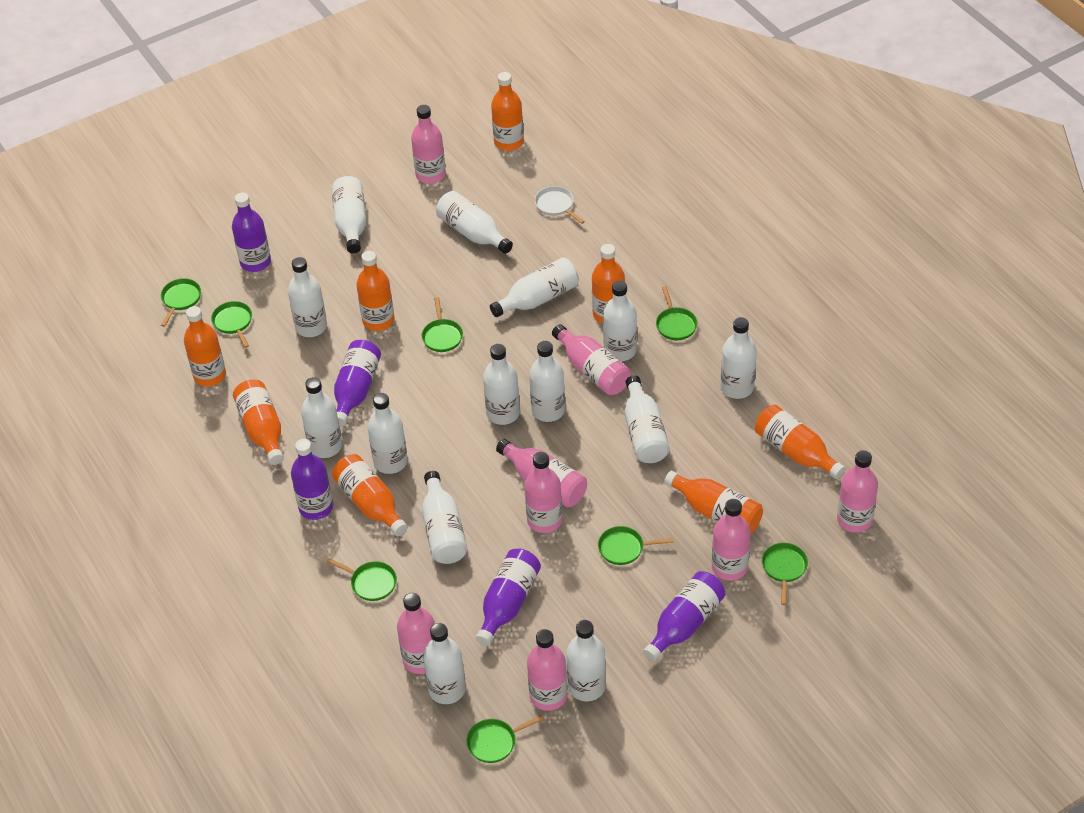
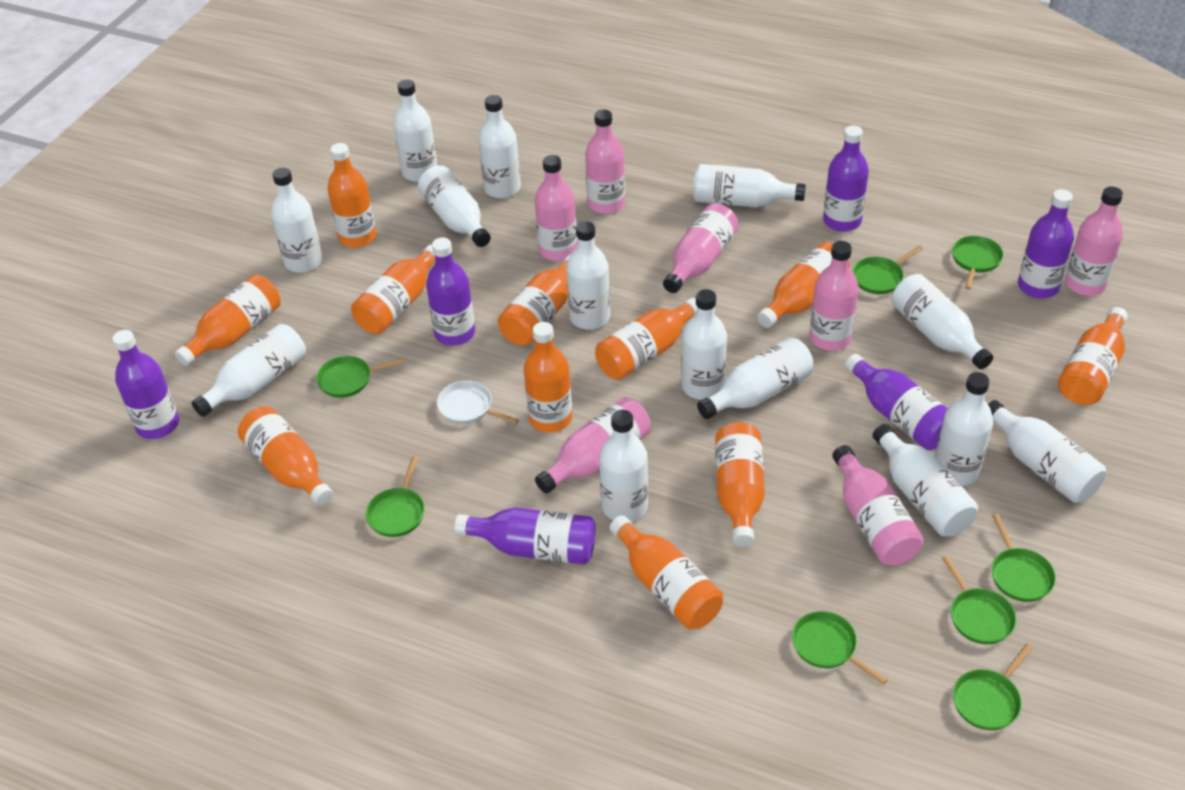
orange bottle: [184,306,226,386] [233,380,284,465] [332,454,408,536] [357,251,394,331] [491,72,524,151] [592,244,625,324] [664,471,763,535] [755,405,845,479] = 8 -> [175,275,280,366] [238,406,333,506] [327,143,376,248] [351,245,435,334] [498,254,571,346] [524,322,572,433] [595,298,697,380] [610,515,723,629] [715,422,765,547] [757,242,850,328] [1058,307,1128,405] = 11
pink bottle: [397,593,435,674] [411,105,446,184] [496,439,587,507] [525,452,562,533] [527,629,567,711] [552,324,631,395] [712,499,751,581] [837,450,878,533] = 8 -> [535,155,577,261] [535,397,651,494] [585,109,625,214] [663,203,739,293] [809,241,859,351] [832,445,924,565] [1065,187,1123,296] = 7
purple bottle: [232,193,271,272] [291,439,333,520] [334,340,381,427] [475,548,541,646] [643,571,725,662] = 5 -> [112,330,179,439] [426,238,475,346] [454,508,595,565] [823,125,869,232] [845,354,948,450] [1018,189,1074,299] = 6

